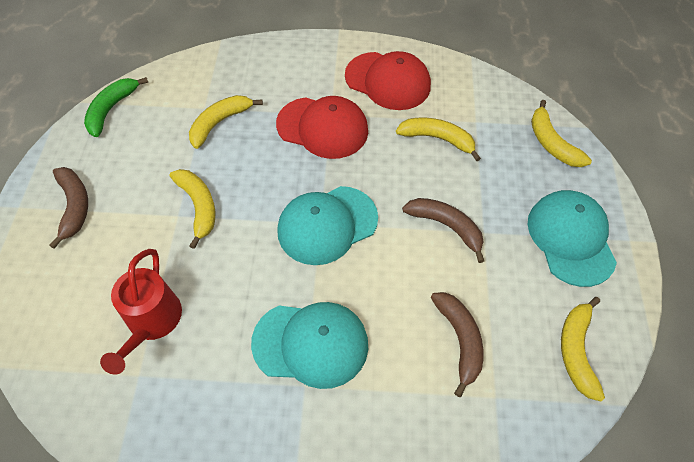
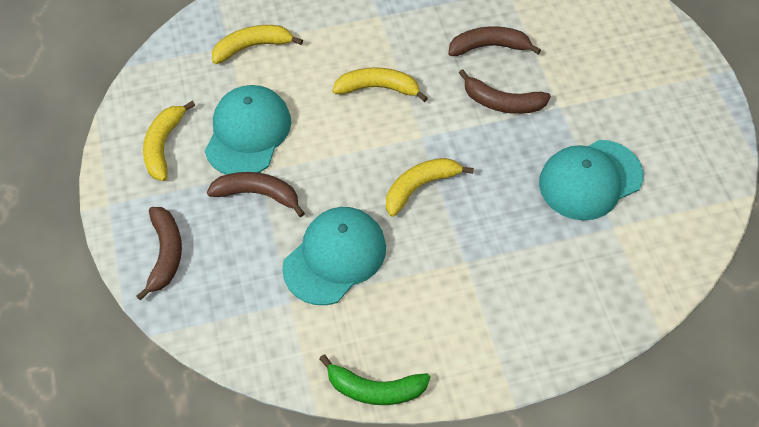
brown banana: [49,167,88,249] [402,198,484,263] [431,292,483,397] = 3 -> [136,207,182,301] [207,172,305,217] [448,26,541,56] [459,69,551,114] = 4
red cap: [276,96,368,159] [345,51,431,110] = 2 -> none = 0
red watering can: [100,249,182,375] = 1 -> none = 0
yellow banana: [169,169,215,249] [189,95,263,149] [396,117,481,161] [531,100,592,167] [561,297,605,401] = 5 -> [143,101,195,181] [212,25,303,64] [333,67,428,102] [386,158,474,217] = 4

